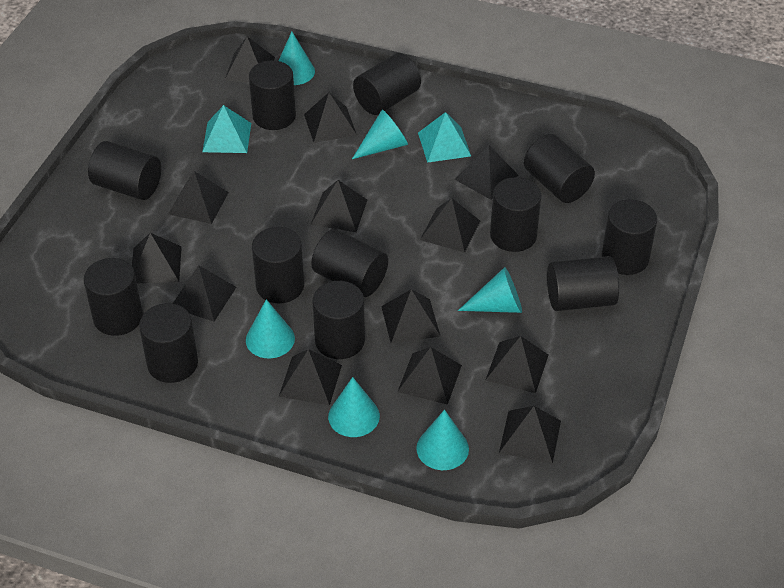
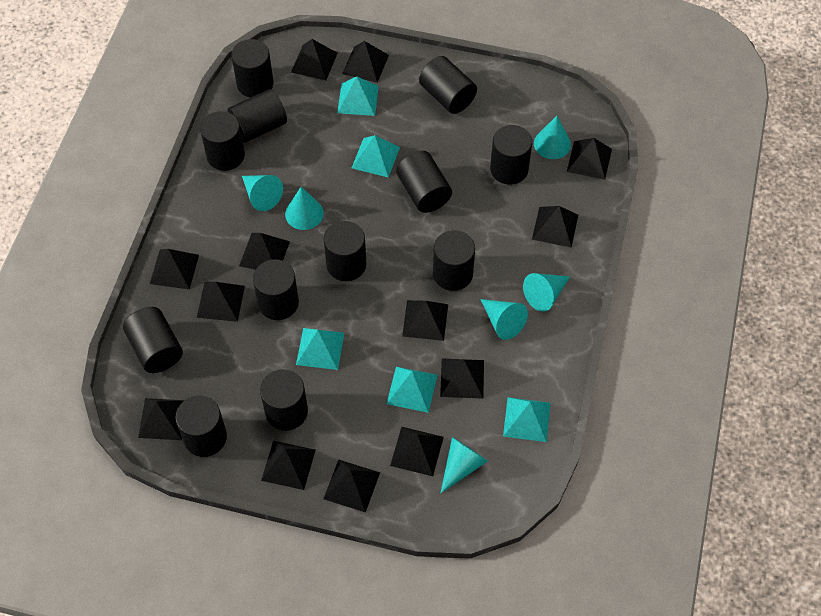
turquoise pyramid: [202,105,251,153] [418,112,471,163] = 2 -> [296,328,344,370] [337,76,379,116] [352,135,400,178] [387,367,437,413] [503,397,550,442] = 5

